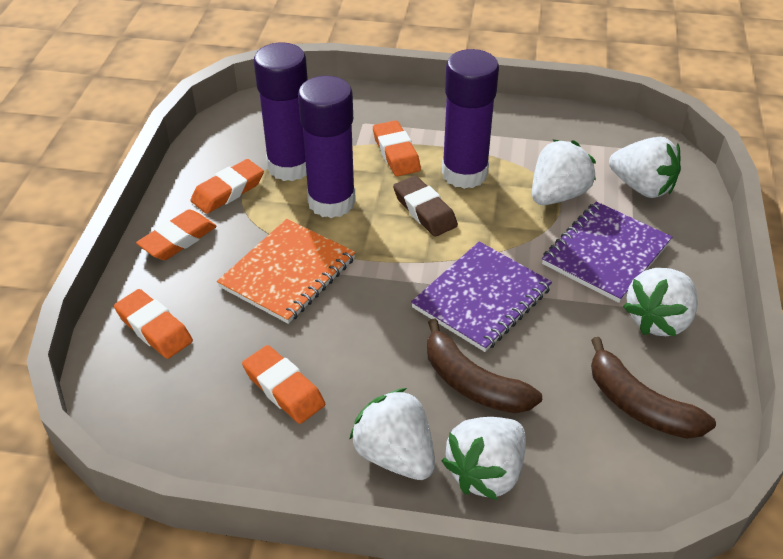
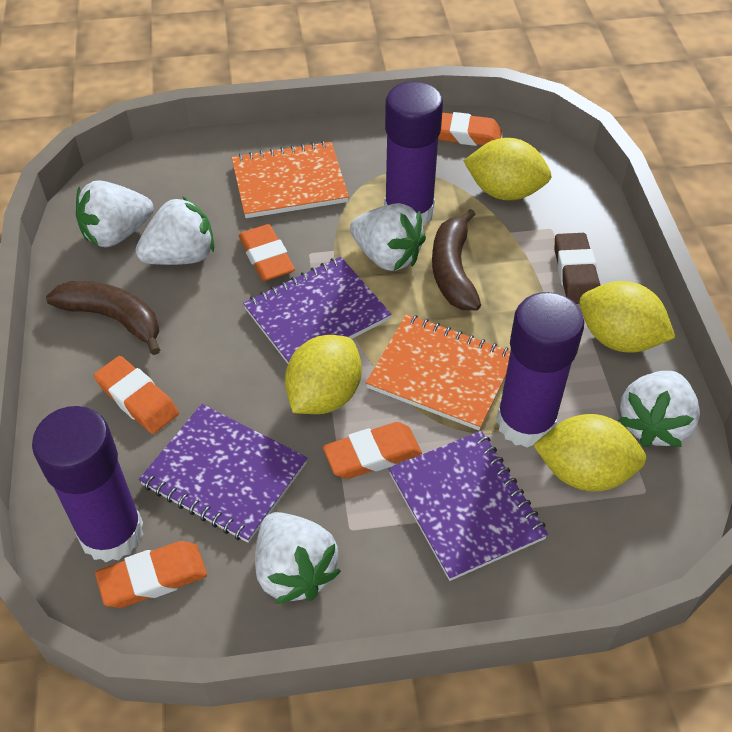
orange notebook: [217,219,356,324] = 1 -> [231,141,349,218] [366,314,510,430] = 2
purple notebook: [411,241,552,352] [542,201,672,303] = 2 -> [139,404,307,543] [243,257,391,364] [388,431,548,581] = 3
yellow lemon: none = 0 -> [285,335,362,414] [464,138,551,200] [533,414,646,492] [579,281,676,353] = 4

